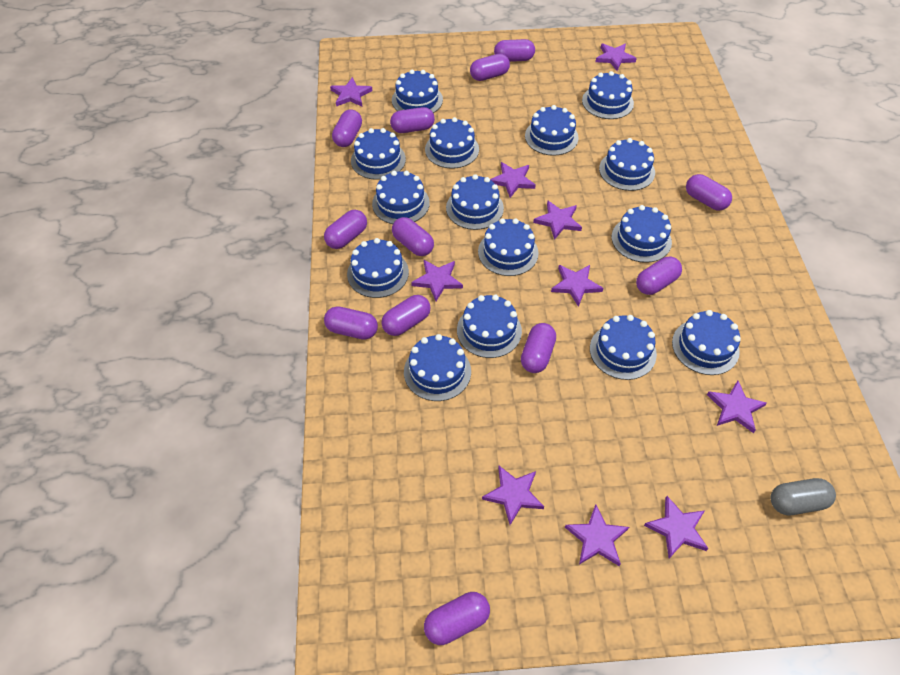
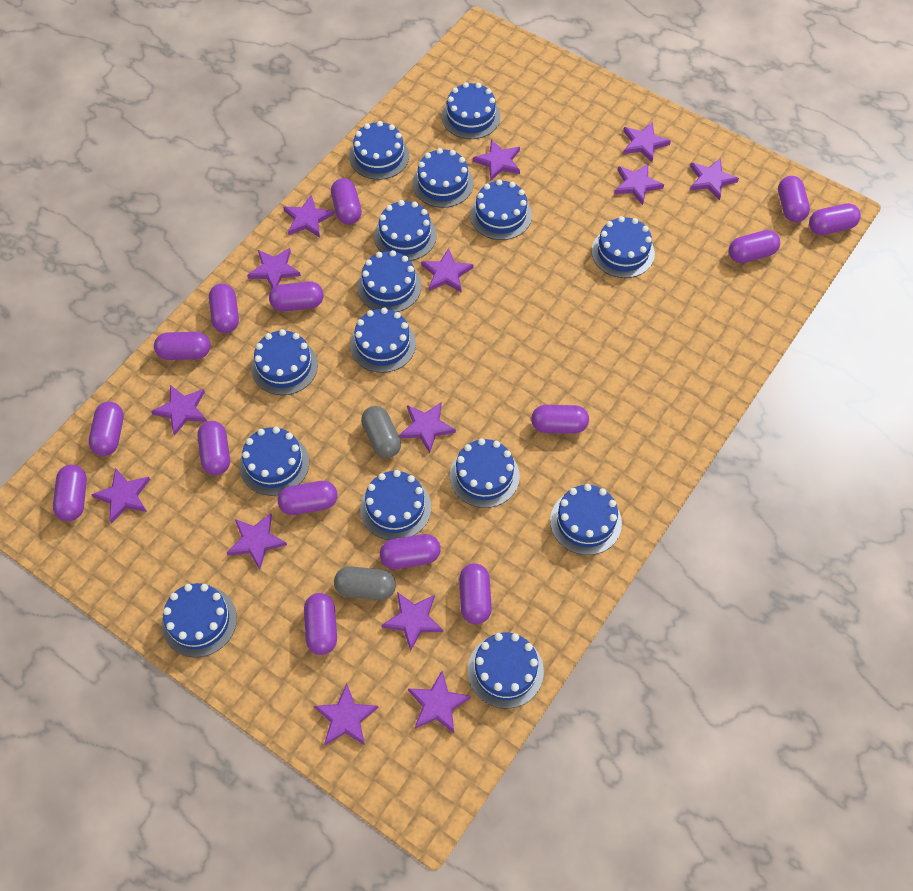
grey capsule: [771,478,836,515] = 1 -> [334,566,396,600] [361,406,401,458] = 2
purple capsule: [324,210,367,249] [324,306,378,340] [332,109,362,147] [381,295,431,336] [390,107,435,133] [392,217,434,256] [424,592,490,645] [470,54,510,81] [494,39,535,62] [521,323,556,373] [636,257,682,295] [686,174,732,211] = 12 -> [53,465,87,521] [89,402,124,456] [154,332,210,360] [197,421,230,475] [209,283,239,333] [269,281,324,311] [278,481,337,515] [304,593,337,655] [331,178,362,225] [380,534,441,569] [459,563,492,624] [531,405,589,434] [729,230,780,263] [778,176,810,222] [809,203,861,235] = 15
purple star: [330,77,372,106] [411,260,463,301] [482,466,544,525] [490,162,536,198] [533,201,582,240] [551,265,603,307] [565,505,629,566] [595,44,637,71] [644,496,708,559] [707,381,767,433] = 10 -> [91,468,150,523] [151,385,207,436] [227,513,287,569] [247,248,301,289] [283,195,334,238] [314,684,378,745] [382,592,443,651] [399,402,456,453] [408,671,471,733] [421,248,474,293] [473,139,520,181] [614,164,664,205] [623,122,671,162] [690,158,739,200] = 14

